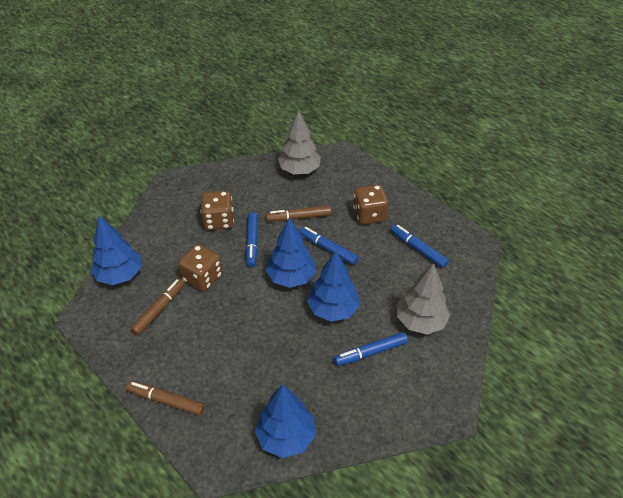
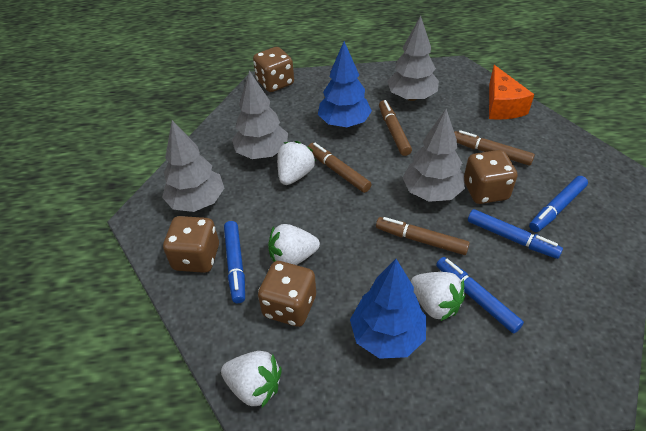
blue tree: [90,215,141,285] [255,384,316,458] [266,218,316,288] [307,251,360,322] = 4 -> [318,42,372,127] [350,259,426,359] = 2
brown dice: [178,244,222,291] [200,191,234,230] [353,185,389,225] = 3 -> [163,216,219,273] [253,47,294,92] [258,261,316,327] [464,150,517,204] = 4
brown marker: [126,381,205,416] [130,278,185,336] [266,205,332,222] = 3 -> [308,143,372,193] [376,217,470,255] [379,100,412,156] [454,130,535,166] = 4
grey tree: [278,110,321,174] [397,263,450,335] = 2 -> [162,120,224,212] [232,71,288,159] [387,15,439,101] [402,109,465,202] = 4
orange cheese: none = 0 -> [489,65,534,120] = 1
white strawberry: none = 0 -> [221,351,282,408] [268,224,320,265] [277,141,316,185] [411,272,465,321] = 4

